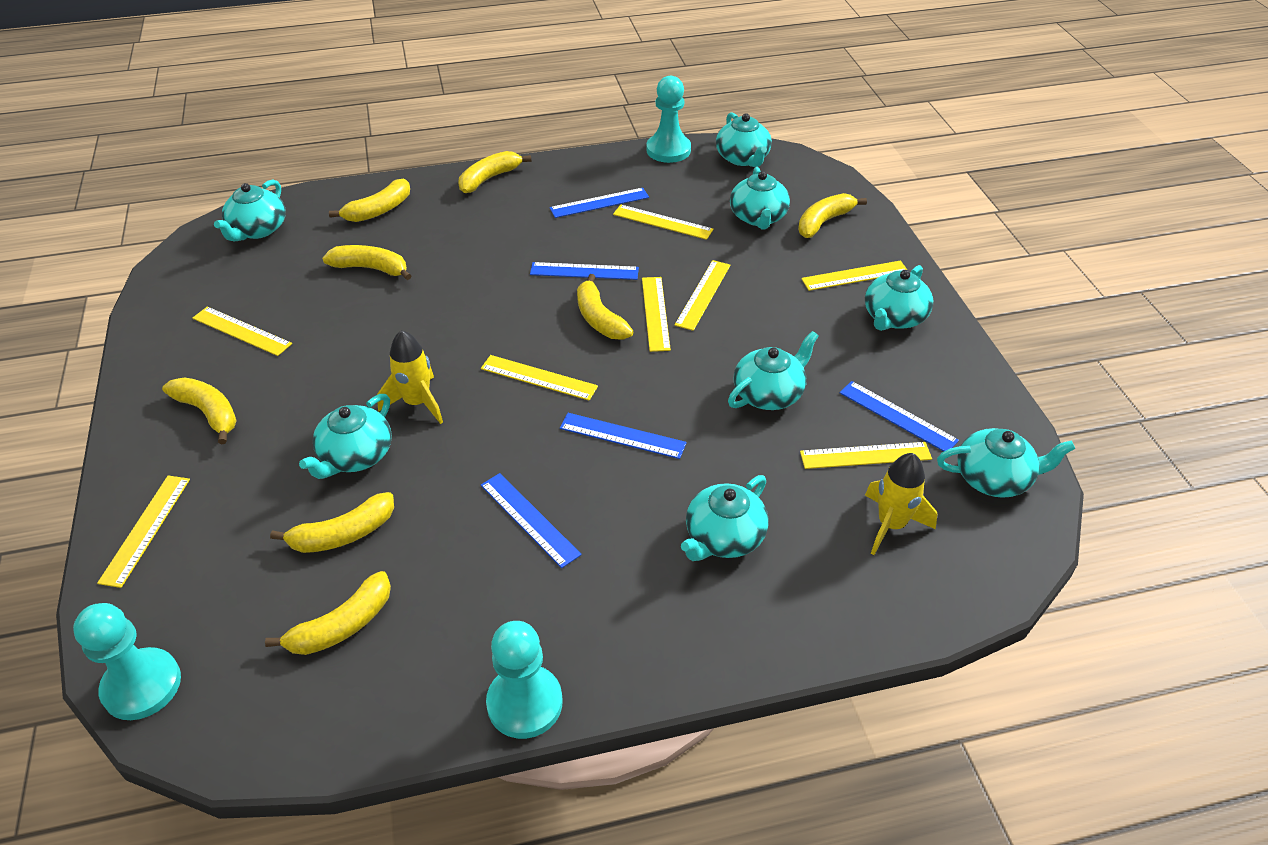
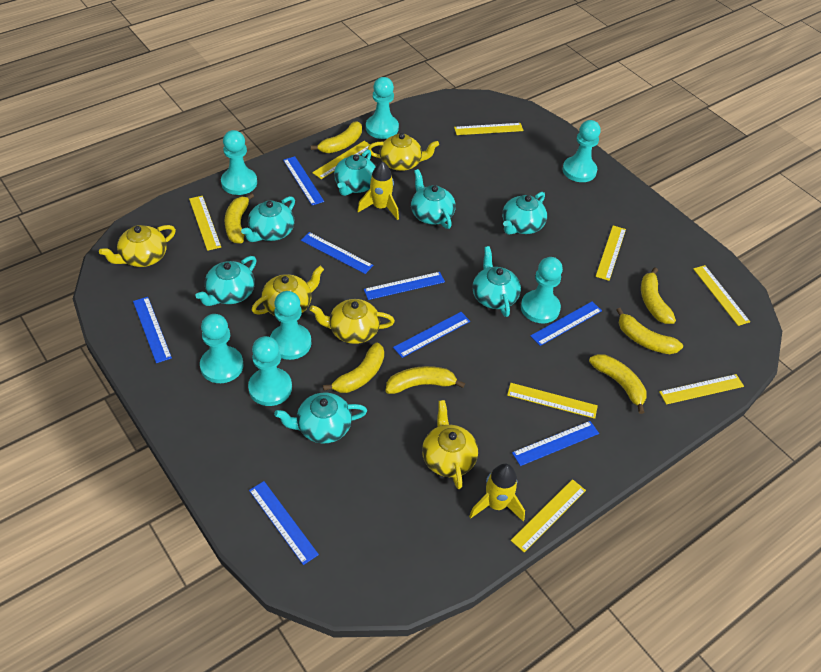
blue ruler: [481,473,582,568] [530,262,639,280] [550,188,649,218] [560,413,687,459] [840,381,959,451] = 5 -> [133,297,172,363] [249,481,319,565] [283,156,324,205] [301,232,373,274] [364,272,445,300] [393,312,470,358] [512,421,599,466] [531,301,602,346] = 8
turquoise pawn: [73,603,181,720] [486,621,563,739] [646,76,691,163] = 3 -> [200,314,244,383] [221,130,257,195] [248,336,292,406] [270,291,311,360] [366,77,399,139] [521,257,563,323] [562,120,601,182] = 7
turquoise teapot: [214,179,286,241] [299,394,392,479] [681,475,769,561] [716,112,772,167] [728,331,818,410] [730,167,790,229] [865,265,933,331] [937,428,1075,498] = 8 -> [196,256,257,306] [241,196,295,242] [274,392,367,443] [334,149,376,196] [411,169,456,229] [472,246,521,317] [502,192,547,235] = 7
yellow banana: [162,377,237,444] [265,571,391,655] [270,492,394,553] [322,245,411,280] [329,179,410,222] [459,151,531,193] [577,274,633,340] [798,193,867,238] = 8 -> [225,193,254,244] [310,121,362,153] [323,342,384,393] [385,366,465,394] [589,354,646,414] [616,308,683,354] [641,268,676,324] = 7
yellow teapot: none = 0 -> [99,225,176,267] [252,266,324,316] [310,299,395,344] [368,133,439,171] [422,400,478,489] = 5

